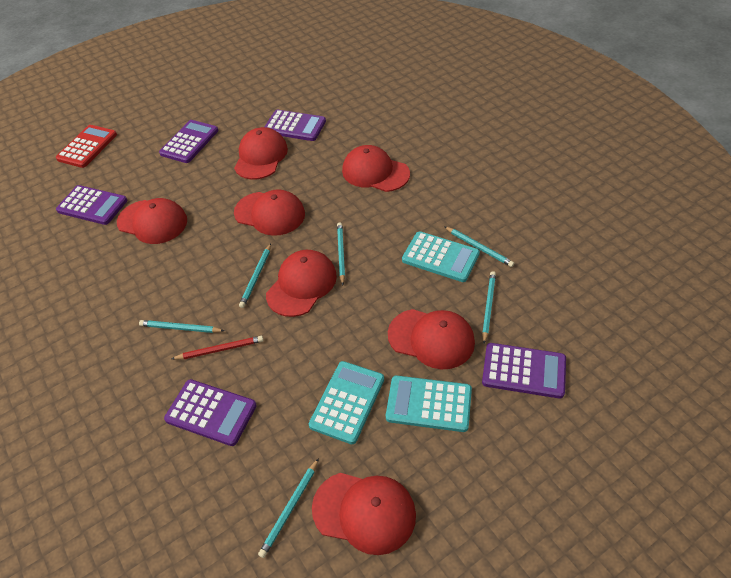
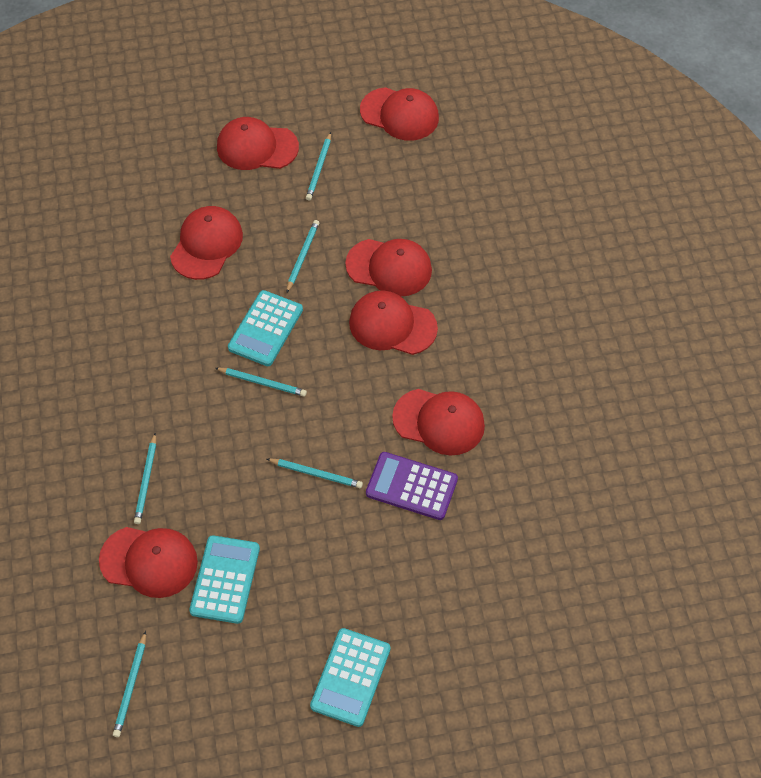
purple calculator: [56,185,127,225] [159,120,218,163] [164,379,257,446] [265,110,326,141] [482,343,566,399] = 5 -> [366,452,458,520] = 1
red calculator: [56,125,117,168] = 1 -> none = 0
red pencil: [172,336,263,359] = 1 -> none = 0

